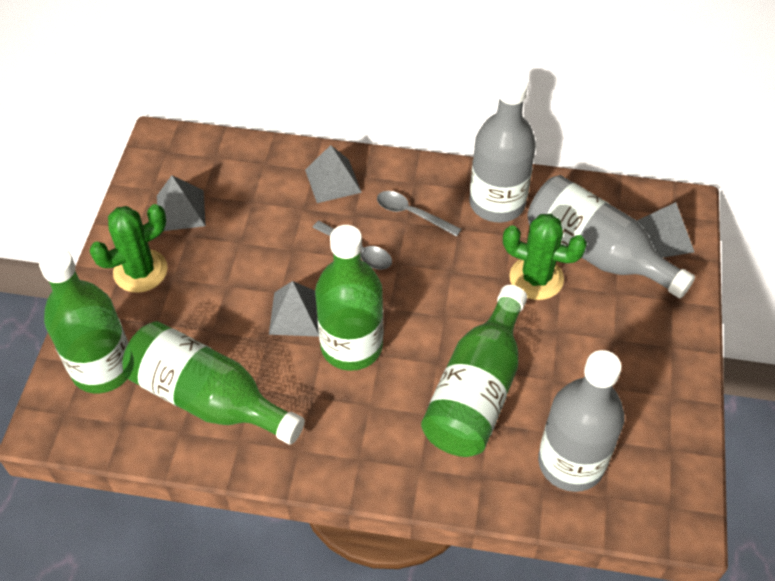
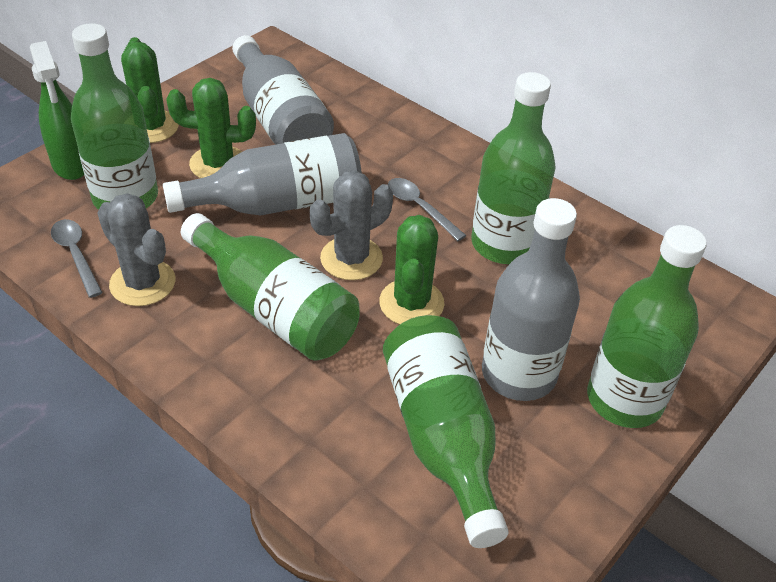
green bottle: [39,248,128,394] [122,321,305,445] [315,225,383,371] [421,285,527,457] = 4 -> [71,23,158,210] [181,213,360,361] [383,315,509,548] [471,72,555,264] [587,225,707,428] = 5
green cactus: [90,204,168,293] [503,214,587,300] = 2 -> [121,37,179,143] [166,78,256,178] [379,215,444,325] = 3
green spray bottle: none = 0 -> [30,41,84,180] = 1
grey cactus: none = 0 -> [97,193,175,306] [310,171,393,280] = 2
grey pyramid: [157,175,206,231] [269,281,319,337] [305,145,362,203] [637,202,694,257] = 4 -> none = 0

